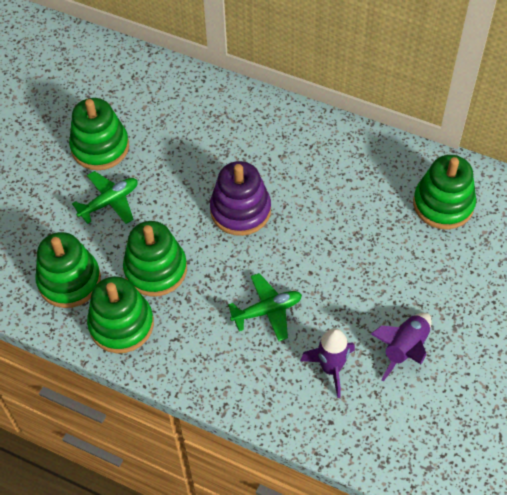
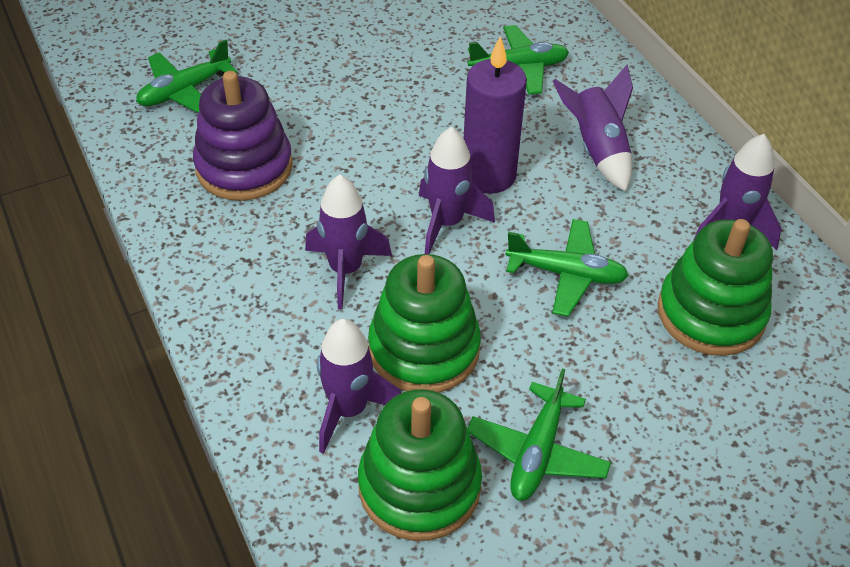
green plane: [72,171,138,224] [228,273,302,341] = 2 -> [136,40,238,113] [467,369,611,501] [468,25,569,95] [505,219,629,317] = 4
green stacking toy: [35,232,101,308] [69,98,129,170] [87,277,154,353] [123,221,187,296] [413,155,476,229] = 5 -> [358,389,482,541] [368,254,481,393] [658,219,773,356] = 3
purple candle: none = 0 -> [464,36,527,194] = 1
purple rocket: [301,328,355,398] [371,313,432,381] = 2 -> [305,175,392,309] [317,319,401,454] [419,127,495,254] [553,65,633,192] [693,134,782,250] = 5

